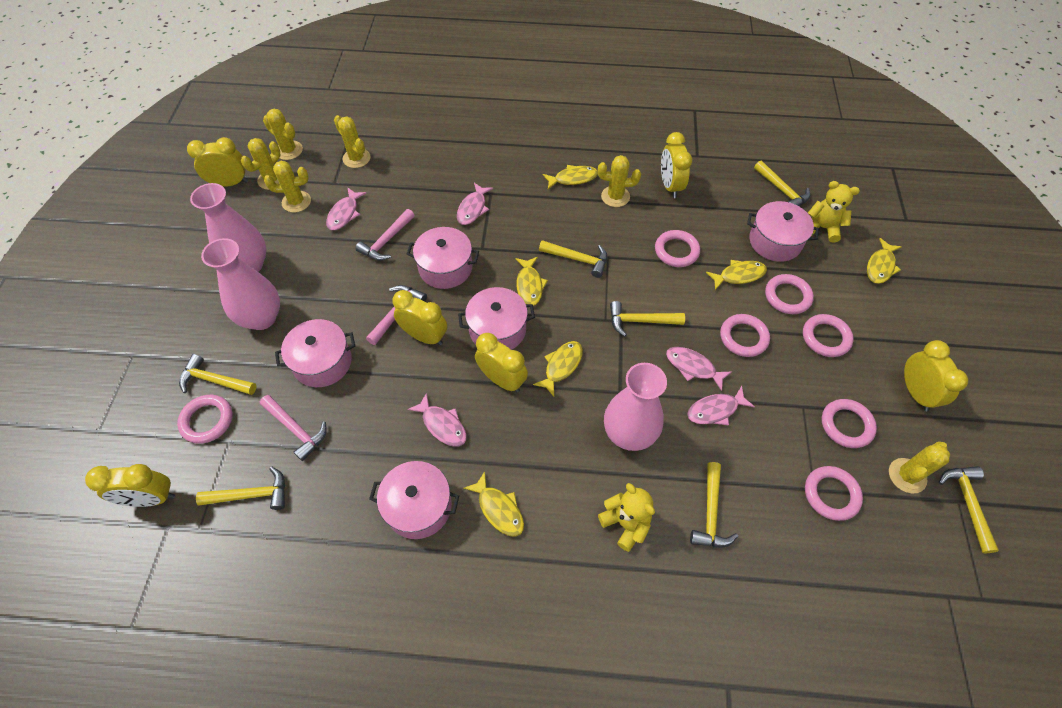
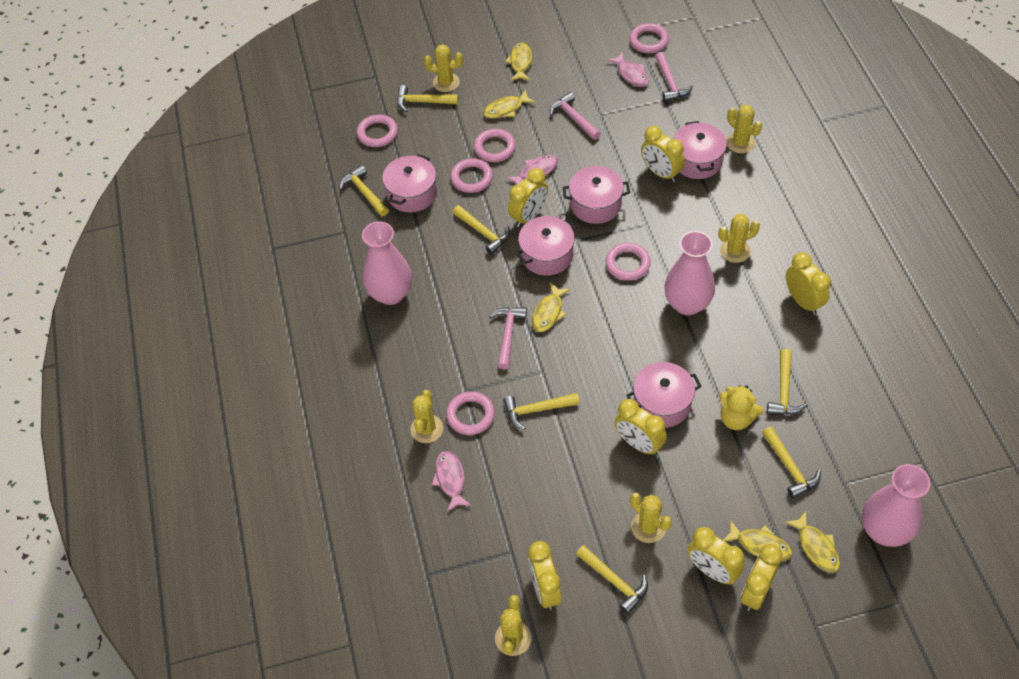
pink fish: [326,187,366,230] [407,393,467,447] [457,183,493,225] [666,347,732,391] [687,386,755,425] = 5 -> [432,451,471,512] [506,155,558,185] [607,52,649,87] = 3
pink ring: [177,395,232,444] [655,230,700,267] [720,314,770,357] [765,274,814,314] [803,314,853,357] [805,466,863,521] [822,399,877,448] = 7 -> [357,115,398,147] [446,392,495,435] [450,158,493,193] [474,129,516,162] [606,243,651,281] [629,23,669,53] = 6
yellow clock: [85,464,175,507] [187,137,248,187] [392,290,447,345] [475,333,528,392] [661,132,692,198] [904,340,968,411] = 6 -> [508,168,548,227] [528,541,562,610] [614,399,667,456] [641,126,685,182] [687,527,744,584] [741,544,783,611] [786,252,831,315] = 7
yellow fish: [463,471,524,537] [515,257,548,306] [533,341,583,396] [543,165,598,189] [706,260,767,290] [867,238,902,284] = 6 -> [483,90,535,118] [505,42,532,81] [532,283,571,332] [723,520,792,561] [785,511,840,573] = 5
yellow teddy bear: [598,483,655,552] [808,181,860,243] = 2 -> [719,385,764,430] = 1

